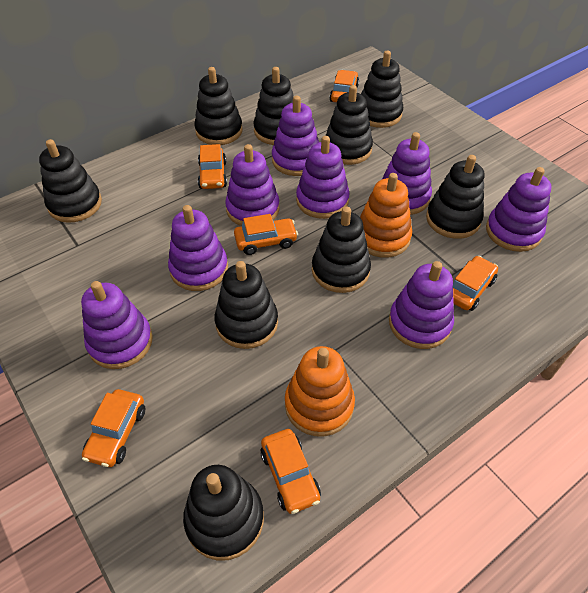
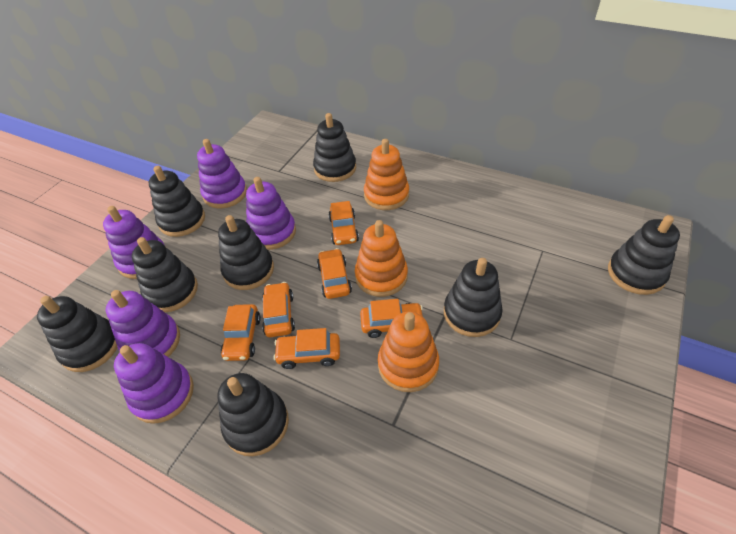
black stacking toy: [39,139,102,223] [183,465,264,561] [194,67,243,145] [215,261,278,349] [253,67,293,145] [312,207,371,293] [325,85,373,165] [361,50,403,128] [426,155,485,239] = 9 -> [37,296,117,372] [132,237,198,312] [148,166,205,237] [218,215,274,290] [218,373,289,456] [313,113,356,182] [444,258,503,337] [608,215,680,295] = 8
orange stacking toy: [285,346,355,437] [360,173,412,258] = 2 -> [355,220,408,297] [364,139,409,210] [378,312,439,392] = 3
purple stacking toy: [81,281,153,369] [168,205,228,291] [225,144,279,226] [272,96,319,176] [296,136,350,219] [382,132,432,215] [389,261,454,349] [486,167,552,252] = 8 -> [103,206,164,279] [106,290,180,357] [114,343,194,424] [197,139,247,208] [246,177,296,250] = 5

